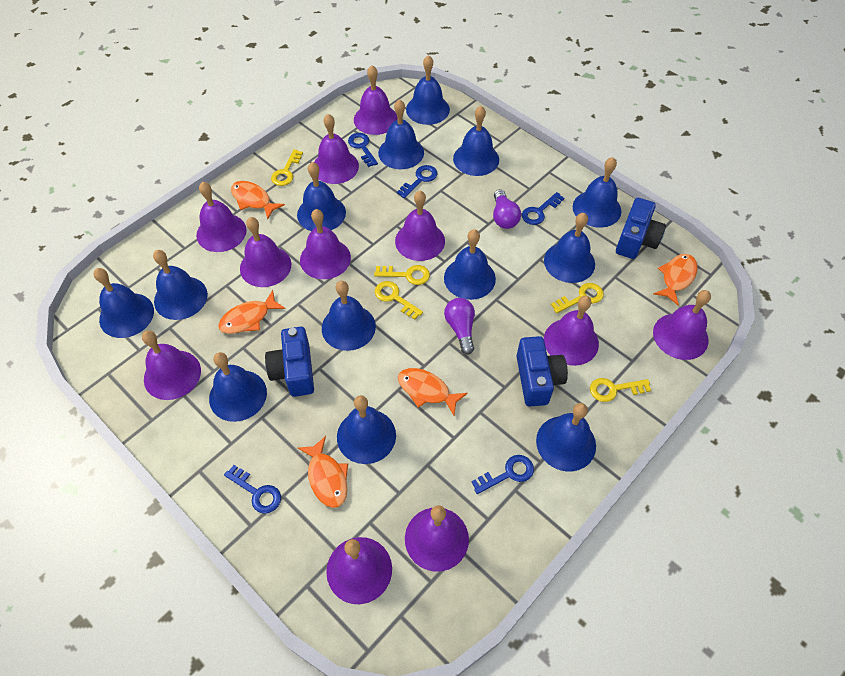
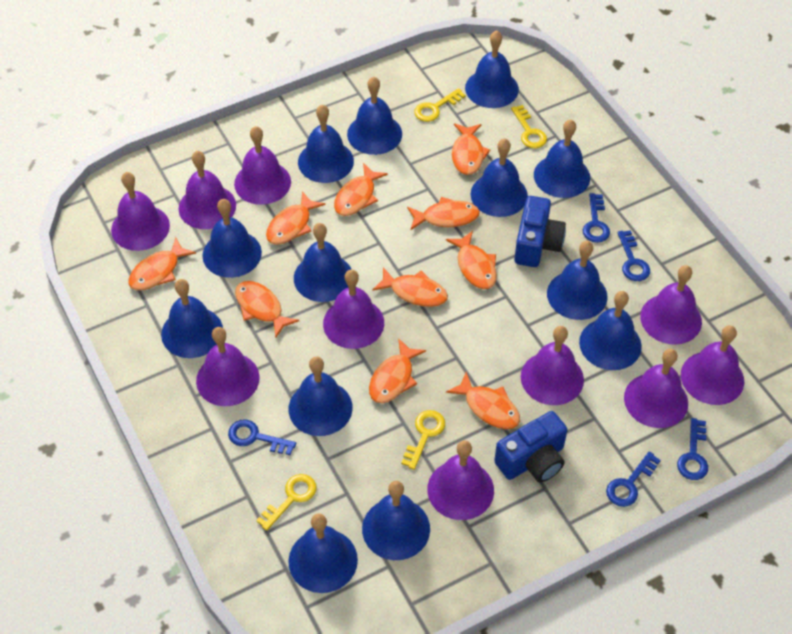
blue camera: [265,327,314,397] [516,336,568,407] [616,198,666,259] = 3 -> [494,411,568,483] [514,196,566,267] = 2
orange fish: [218,290,286,334] [231,181,285,219] [298,436,348,508] [398,368,468,415] [654,254,698,306] = 5 -> [128,237,196,290] [235,281,299,337] [266,191,325,245] [334,163,388,216] [369,338,426,403] [372,267,448,307] [407,197,480,230] [446,231,497,289] [446,372,520,429] [452,123,490,175] = 10
purple bell: [142,331,201,400] [196,182,247,252] [240,217,291,287] [300,209,351,279] [314,114,359,184] [326,537,392,604] [354,65,398,135] [395,191,445,261] [405,505,469,572] [544,296,599,366] [653,290,711,360] = 11 -> [111,172,170,251] [178,151,236,229] [196,327,260,406] [234,126,291,205] [323,270,384,349] [427,440,494,520] [521,326,584,405] [624,349,688,428] [640,265,702,345] [681,326,744,405] = 10
purple light bulb: [444,298,475,355] [493,189,521,229] = 2 -> none = 0
yellow key: [271,149,303,186] [374,265,430,285] [375,281,423,320] [551,283,604,313] [590,378,651,402] = 5 -> [256,474,316,531] [401,410,445,470] [414,88,466,122] [511,105,547,148] = 4

